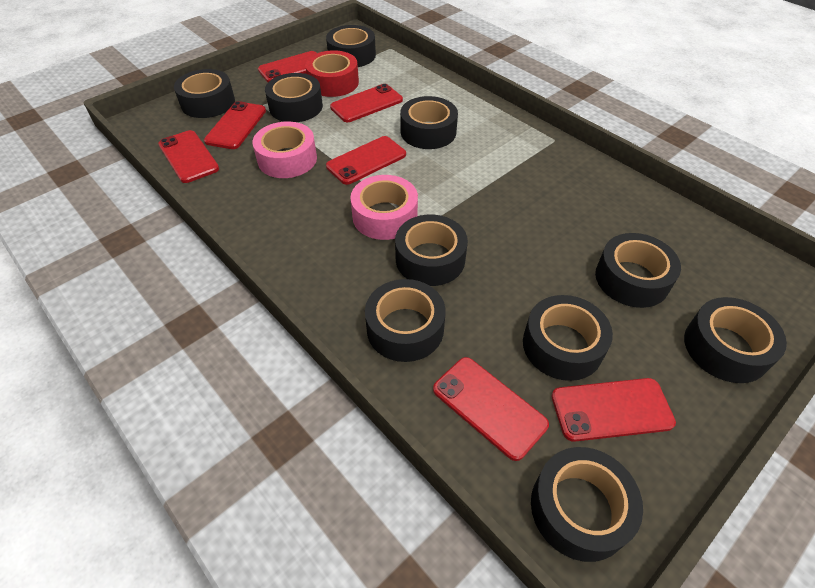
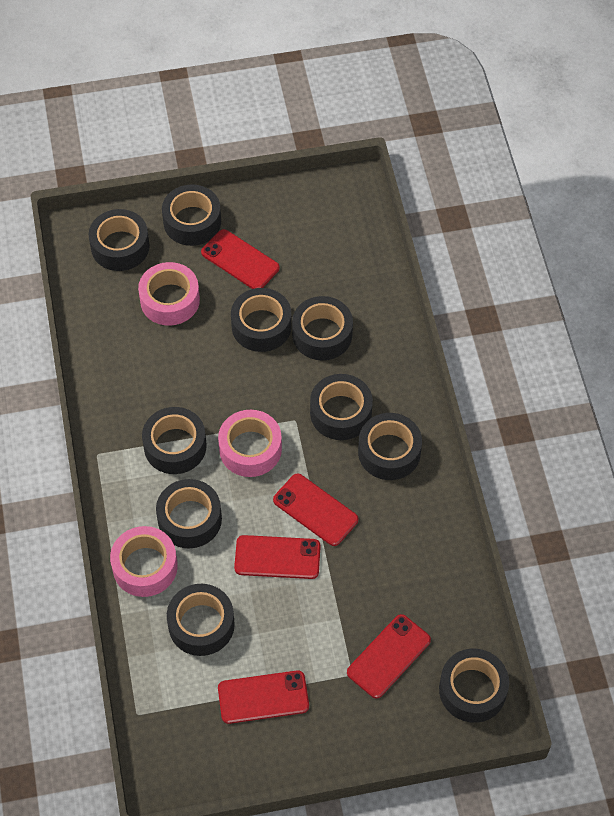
pink tape: [252,122,317,178] [350,175,418,240] = 2 -> [110,526,178,597] [138,262,200,326] [218,410,282,477] = 3
red phone: [158,130,219,183] [204,101,266,149] [258,51,317,82] [326,136,406,185] [330,84,403,122] [433,357,549,461] [551,378,676,442] = 7 -> [201,229,280,289] [218,670,309,724] [234,535,321,579] [273,474,358,546] [347,614,431,699] = 5
red tape: [305,50,359,97] = 1 -> none = 0

